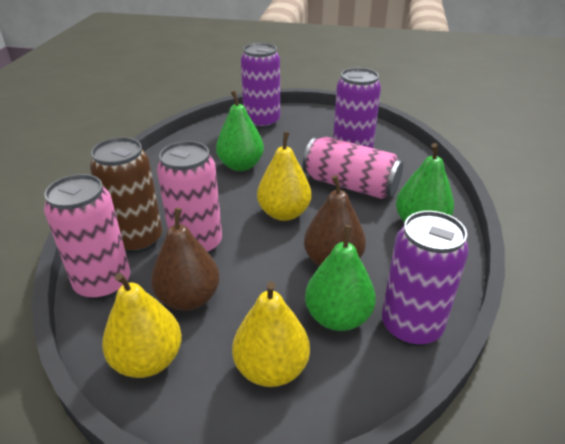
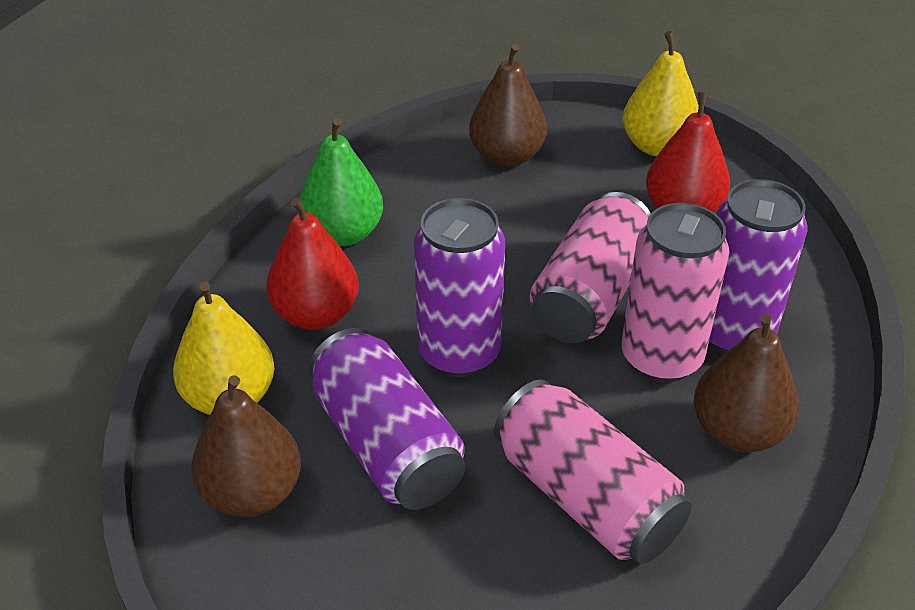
brown can: [90,137,162,253] = 1 -> none = 0
brown pear: [151,208,220,311] [304,175,366,266] = 2 -> [191,375,301,517] [469,44,547,167] [694,314,799,452] = 3
green pear: [216,91,264,171] [305,225,376,331] [396,143,454,223] = 3 -> [299,118,383,246] = 1
red pear: none = 0 -> [266,197,359,330] [646,92,730,212] = 2
yellow pear: [102,273,182,378] [232,281,310,387] [257,132,311,221] = 3 -> [173,281,275,415] [623,31,699,156] = 2

